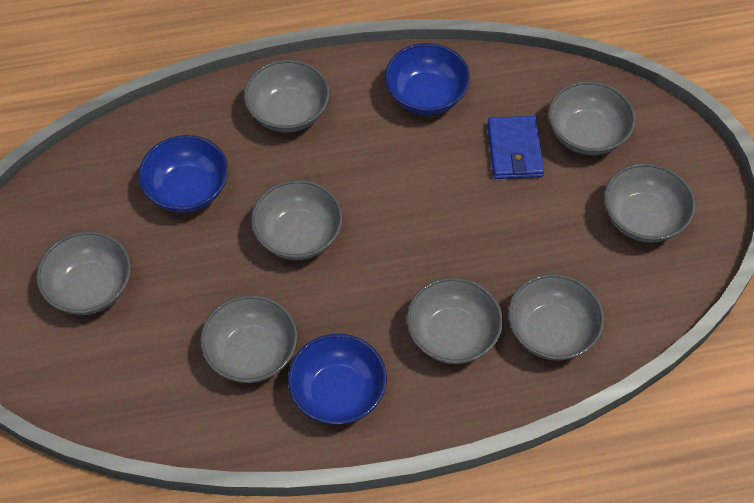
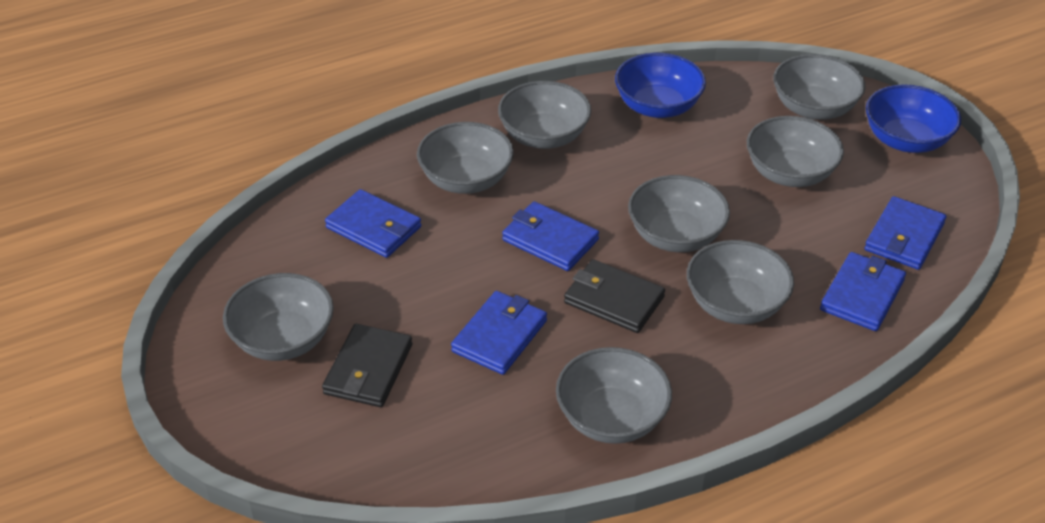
black wallet: none = 0 -> [322,324,412,407] [564,259,665,333] = 2
blue bowl: [139,135,228,213] [288,334,387,425] [385,43,470,115] = 3 -> [615,53,706,118] [866,84,961,153] = 2
blue wallet: [487,116,544,179] = 1 -> [325,189,421,258] [451,291,547,375] [502,201,599,271] [820,252,906,331] [865,196,946,270] = 5

